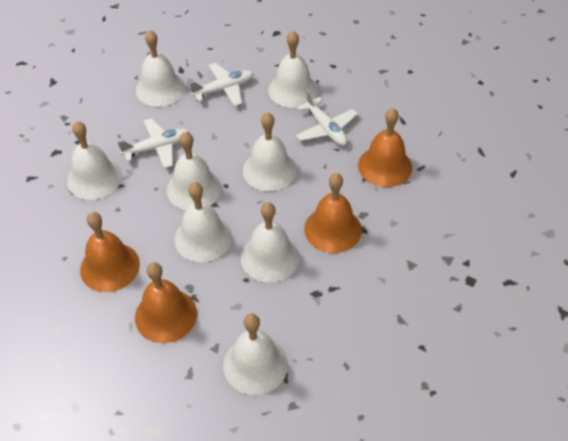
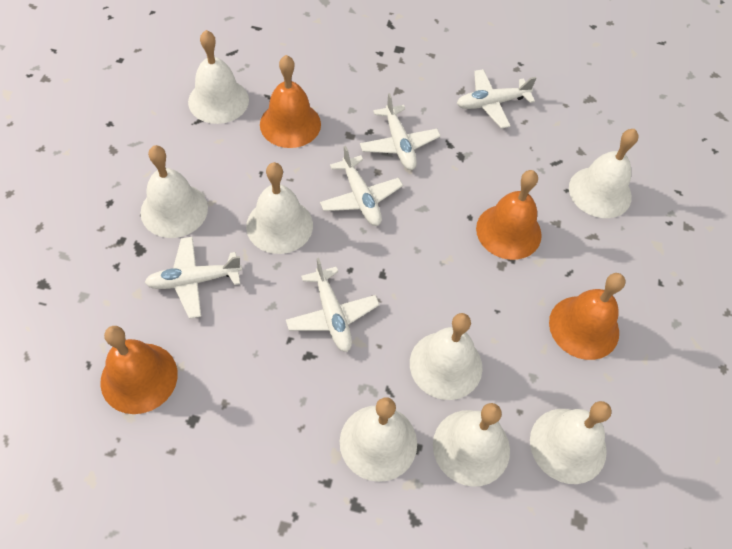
white plane: [118,118,190,169] [189,63,254,106] [296,90,358,146] = 3 -> [145,237,242,319] [286,258,380,352] [320,146,403,226] [360,93,441,170] [457,69,537,128] = 5

